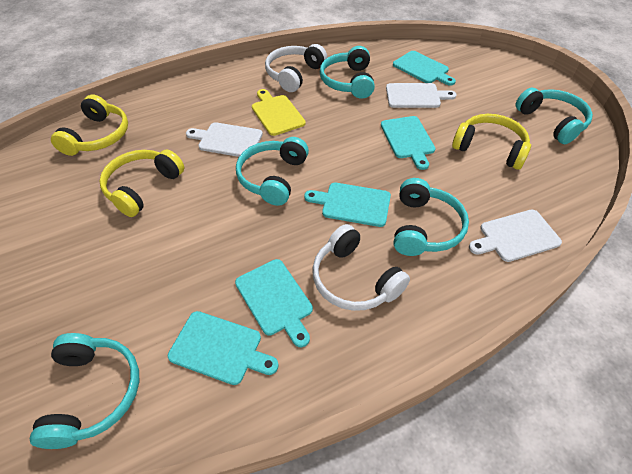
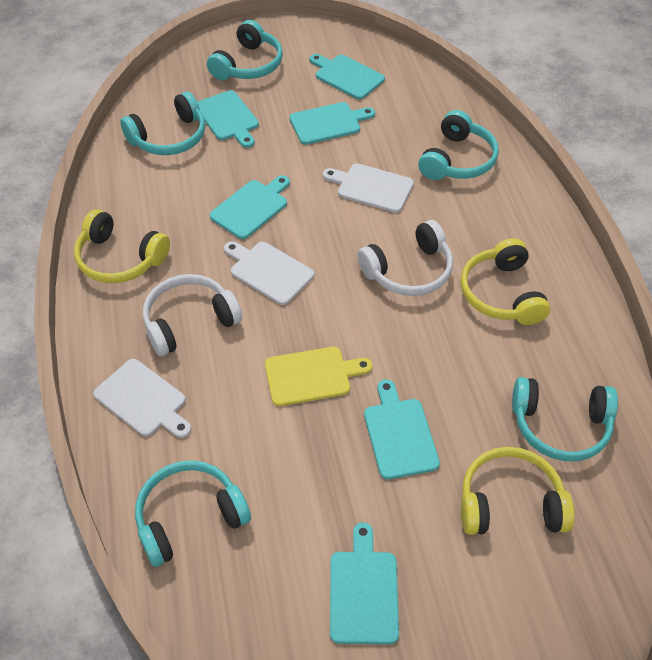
turquoise cutting board: [168,311,279,385] [235,259,313,347] [304,183,391,227] [381,116,436,170] [393,51,456,86] = 5 -> [197,90,259,148] [209,176,290,239] [289,102,375,145] [310,54,385,100] [330,523,399,644] [364,379,440,479] = 6

